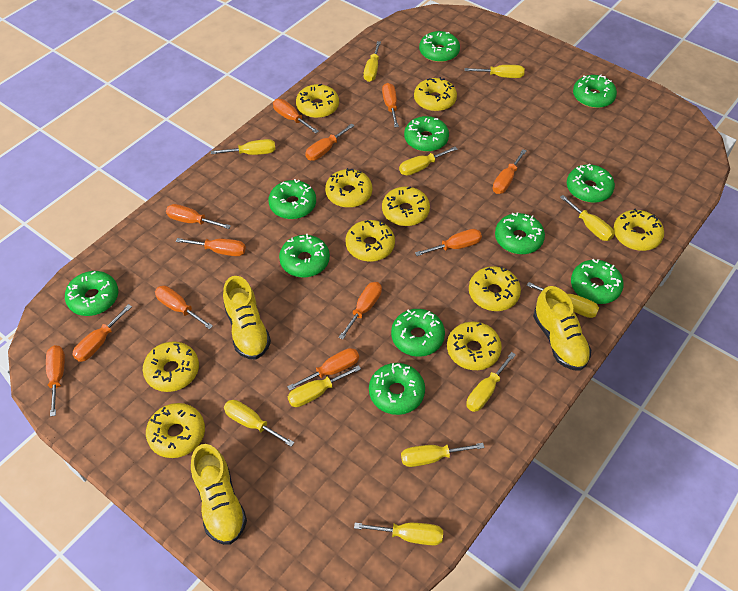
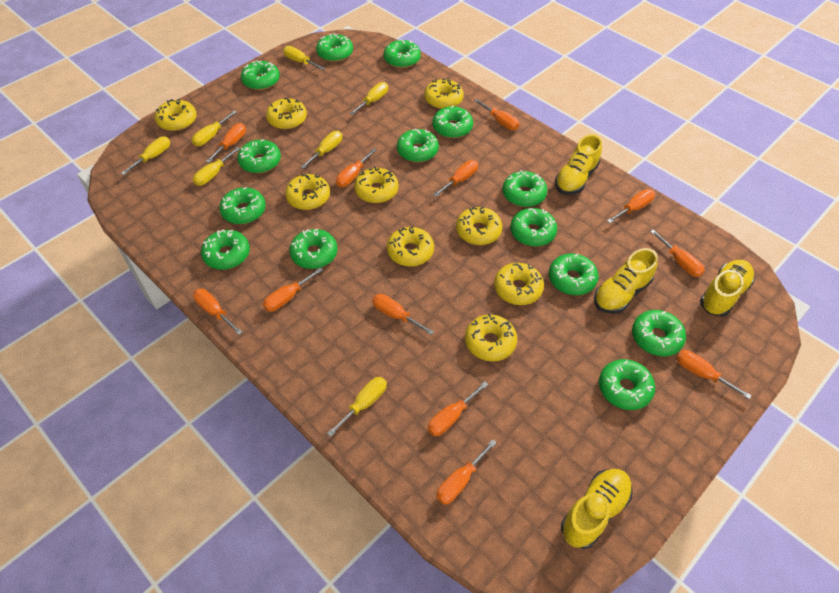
green donut: [65,271,118,316] [268,179,316,219] [279,234,330,277] [369,363,425,415] [391,309,445,357] [404,116,449,152] [419,31,460,62] [495,212,545,254] [567,164,615,203] [571,259,624,304] [573,75,617,108] = 11 -> [201,229,250,270] [219,187,266,224] [237,139,281,173] [241,60,280,90] [289,229,337,269] [316,33,353,62] [384,39,421,68] [397,129,439,162] [432,106,473,138] [503,170,547,207] [510,208,557,246] [549,253,598,295] [599,359,655,410] [632,310,686,356] = 14
yellow donut: [143,341,199,392] [146,403,205,458] [296,84,339,118] [325,168,372,208] [345,220,395,262] [382,186,430,226] [414,77,457,112] [447,322,502,370] [469,266,521,311] [613,208,664,251] = 10 -> [155,99,197,131] [266,98,307,129] [285,174,330,210] [354,166,399,203] [387,226,434,267] [424,78,464,109] [456,207,503,245] [465,314,517,362] [494,263,544,305] = 9
yellow screwdriver: [211,139,276,155] [224,400,294,447] [288,365,361,407] [354,523,443,546] [364,41,381,82] [399,147,457,176] [401,443,484,467] [465,65,525,78] [466,352,516,412] [527,282,599,318] [560,195,614,241] = 11 -> [121,136,170,175] [192,111,237,146] [193,147,240,186] [283,46,325,70] [301,131,342,169] [327,377,387,437] [350,82,388,115] = 7
yellow shoe: [191,444,247,545] [223,276,271,360] [533,286,591,371] = 3 -> [555,134,602,195] [561,469,633,549] [594,248,658,314] [700,260,754,317] = 4

